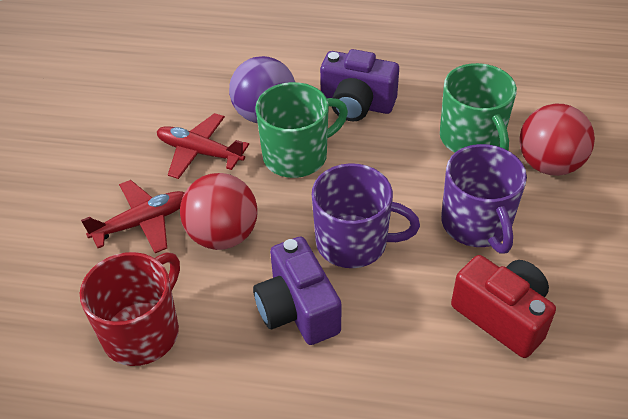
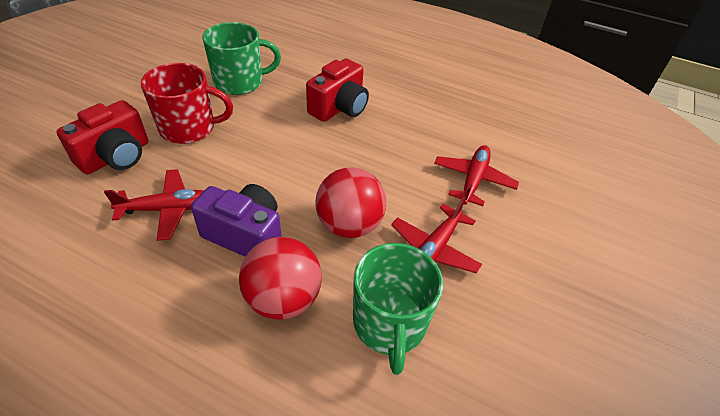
purple ball: [229,56,295,123] = 1 -> none = 0
purple camera: [253,237,341,345] [320,49,399,121] = 2 -> [191,184,282,256] = 1
purple mug: [312,163,420,268] [441,144,527,254] = 2 -> none = 0
red camera: [451,255,556,358] = 1 -> [56,100,148,175] [306,58,369,122] = 2
red plane: [81,180,184,253] [157,113,249,179] = 2 -> [104,169,204,241] [391,196,482,273] [434,145,519,206] = 3

